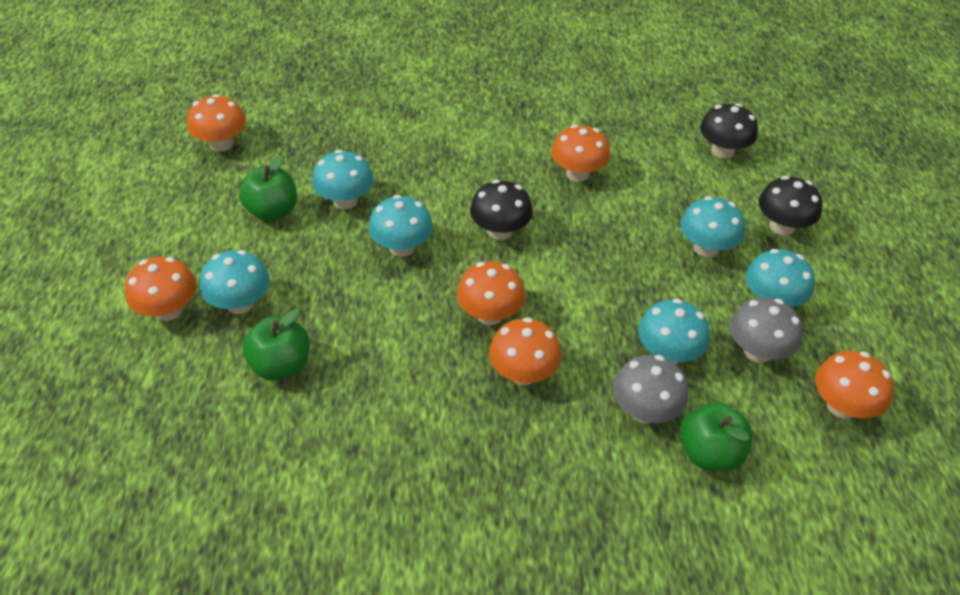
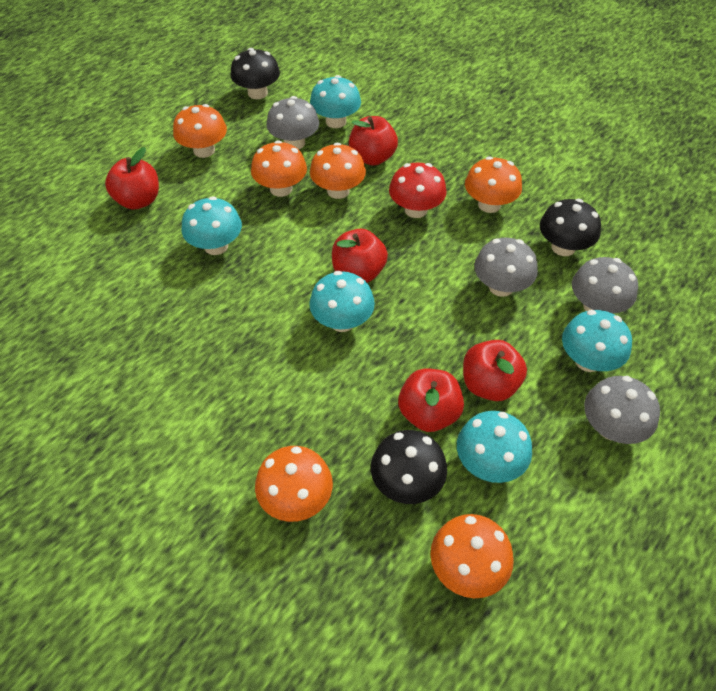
green apple: [239,155,297,221] [242,309,310,380] [680,402,753,472] = 3 -> none = 0
grey mushroom: [613,355,688,423] [730,297,802,363] = 2 -> [266,96,319,150] [474,238,538,297] [572,257,638,314] [584,376,660,444] = 4
red apple: none = 0 -> [105,147,159,209] [332,229,388,283] [349,116,398,166] [398,368,464,432] [463,340,527,401] = 5
red mushroom: none = 0 -> [389,162,446,218] = 1
turquoise mushroom: [200,250,270,314] [312,150,373,209] [369,195,433,257] [638,298,710,364] [681,196,745,257] [746,249,815,307] = 6 -> [182,196,242,255] [309,271,375,332] [310,75,361,128] [457,411,532,483] [562,310,632,372] = 5

